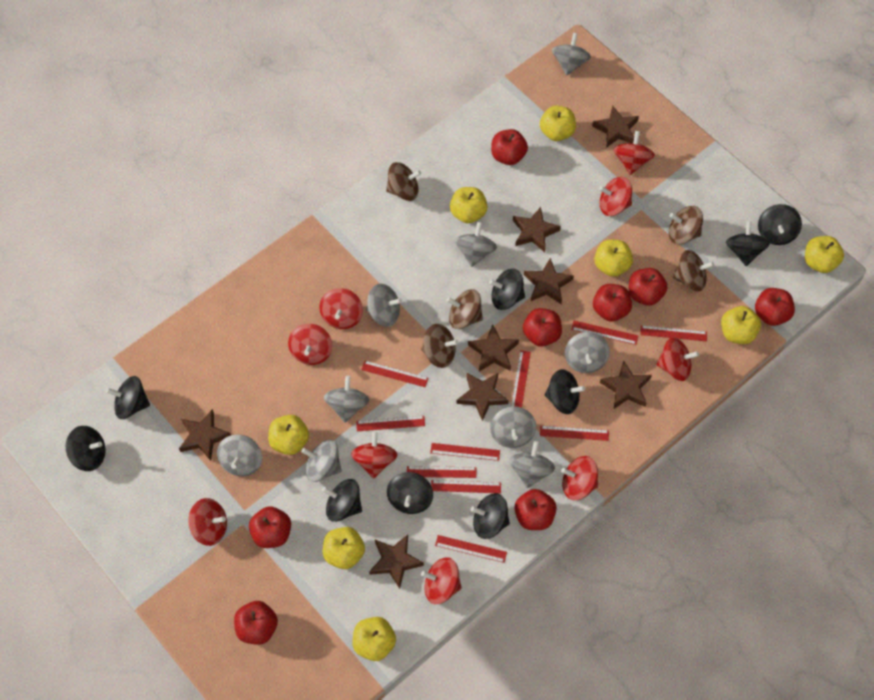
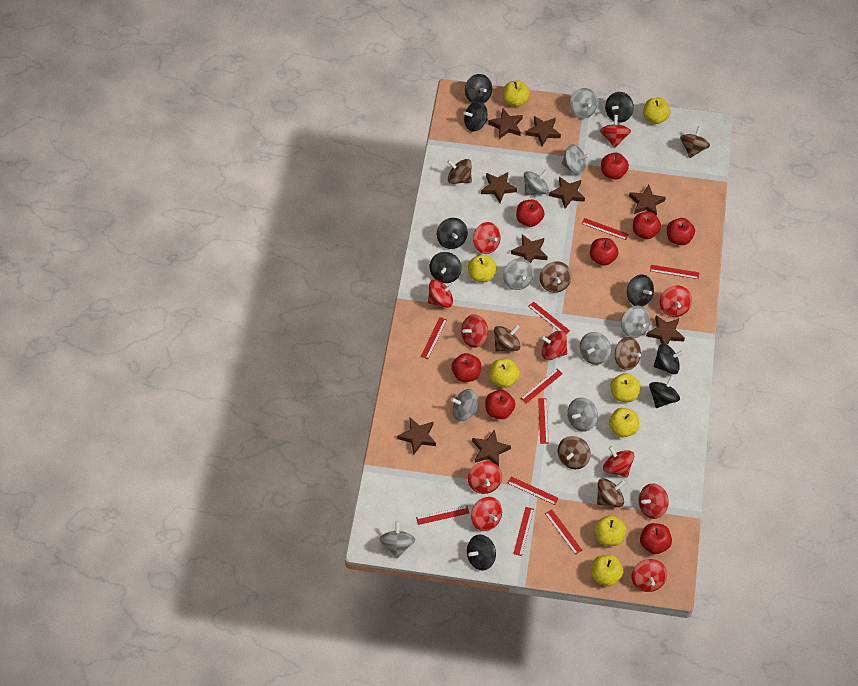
brown spinning top: [386,162,421,201] [421,324,458,368] [446,289,483,329] [669,206,703,244] [673,250,714,291] = 5 -> [447,159,472,184] [494,325,521,352] [540,261,572,293] [558,436,591,469] [597,478,625,507] [615,337,641,370] [680,126,710,158] = 7
brown star: [179,409,231,461] [369,534,424,589] [457,373,509,421] [468,324,519,371] [513,207,561,252] [524,258,574,304] [592,106,639,148] [600,360,652,409] = 8 -> [397,418,436,454] [472,429,511,467] [481,172,517,203] [488,109,523,139] [511,234,548,263] [525,116,561,146] [549,177,585,208] [629,185,666,216] [646,315,685,345] = 9
red spinning top: [188,498,227,546] [288,324,333,365] [319,288,363,329] [351,431,397,479] [421,557,462,604] [561,456,598,500] [599,177,632,216] [613,131,655,175] [657,337,699,381] = 9 -> [428,280,455,308] [461,314,488,348] [468,461,502,494] [471,497,502,531] [473,222,500,254] [541,331,567,360] [600,115,631,148] [603,446,634,477] [631,559,667,592] [638,483,669,519] [659,285,692,317] = 11

